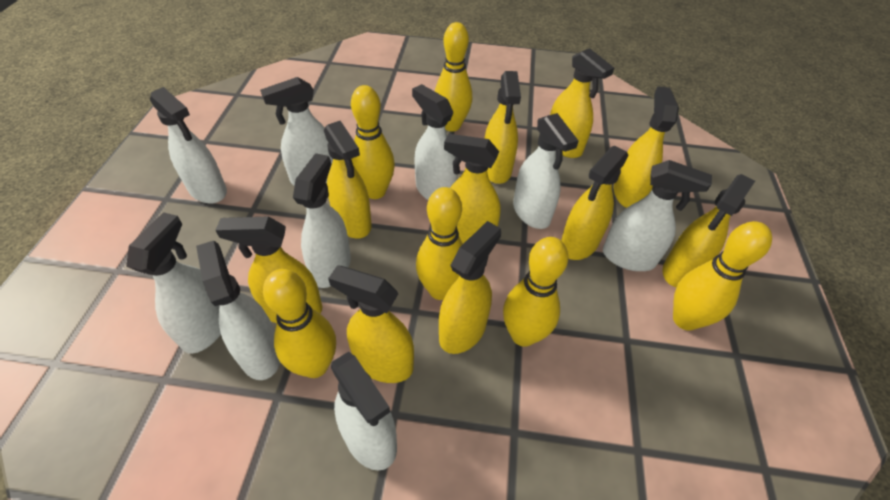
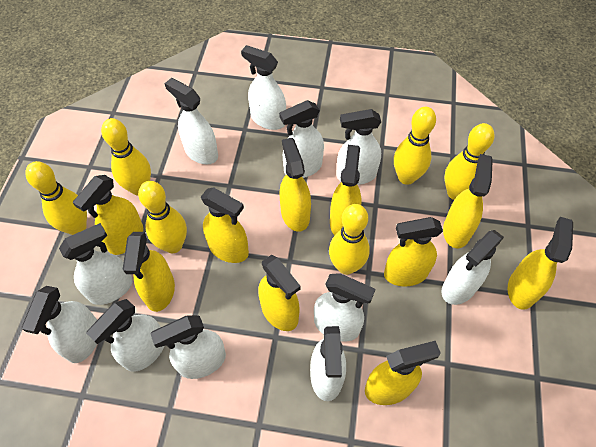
white spray bottle: [126,212,221,354] [150,87,227,204] [196,241,280,380] [260,77,333,186] [293,153,351,288] [331,351,397,471] [412,84,458,200] [513,113,579,229] [603,160,712,271] = 9 -> [22,286,97,363] [59,223,133,305] [86,299,164,372] [150,315,226,379] [164,78,218,164] [241,45,286,130] [279,100,324,178] [310,326,346,401] [314,273,375,342] [336,109,381,185] [442,230,504,305] = 11

